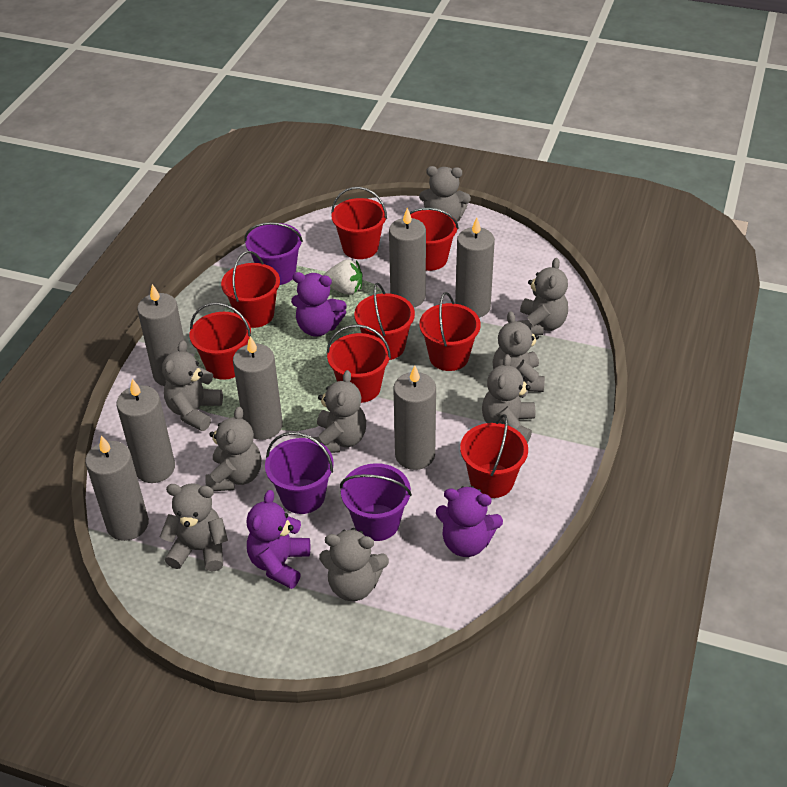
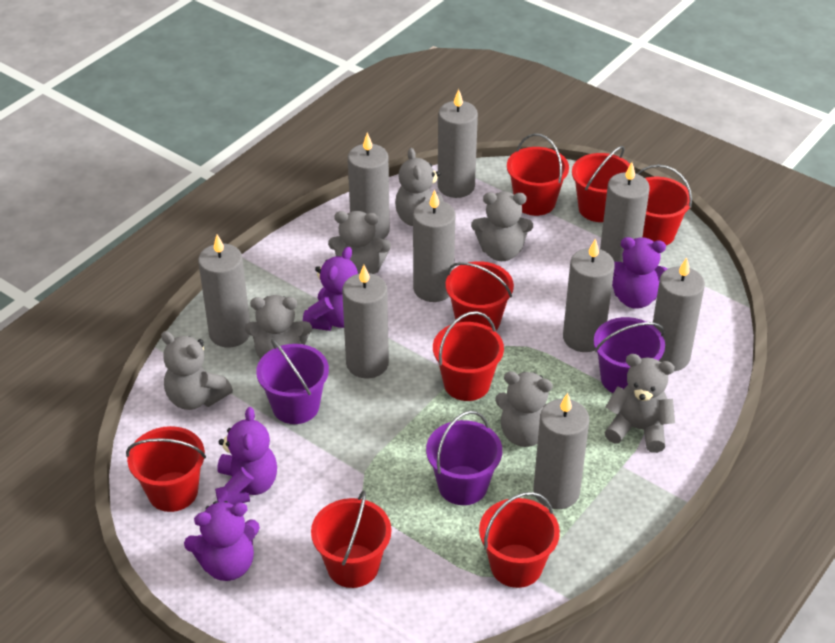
grey candle: [85,436,149,541] [116,379,175,483] [137,284,187,386] [233,336,283,440] [389,208,426,308] [393,365,436,470] [455,218,495,318] = 7 -> [198,235,250,348] [342,265,389,378] [348,133,390,239] [413,190,456,302] [437,89,478,198] [534,393,589,509] [563,238,615,352] [600,162,650,262] [653,257,705,371] = 9
grey teddy bear: [160,483,228,572] [162,340,223,431] [205,407,261,491] [312,370,366,453] [319,528,389,601] [419,166,471,222] [482,354,535,443] [492,311,545,392] [518,258,568,335] = 9 -> [161,331,233,410] [245,295,312,359] [328,211,391,274] [395,148,443,226] [471,191,533,261] [495,371,553,447] [604,354,675,453] = 7
purple teddy bear: [247,490,310,589] [291,272,347,337] [436,486,503,557] = 3 -> [184,501,260,581] [215,407,277,505] [303,247,358,331] [612,237,668,309] = 4
white strawberry: [324,259,362,295] = 1 -> none = 0

